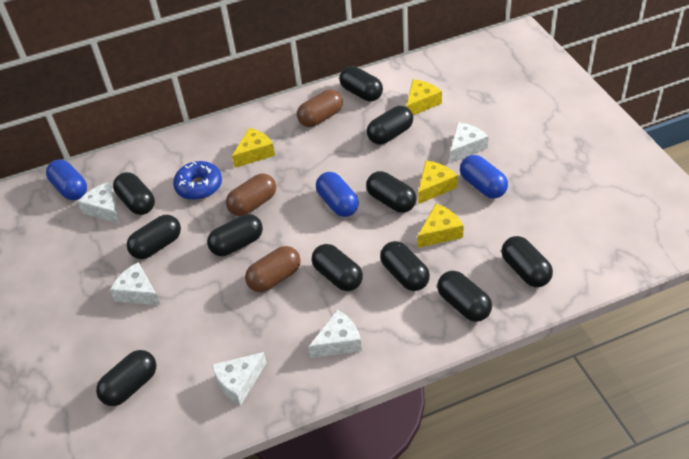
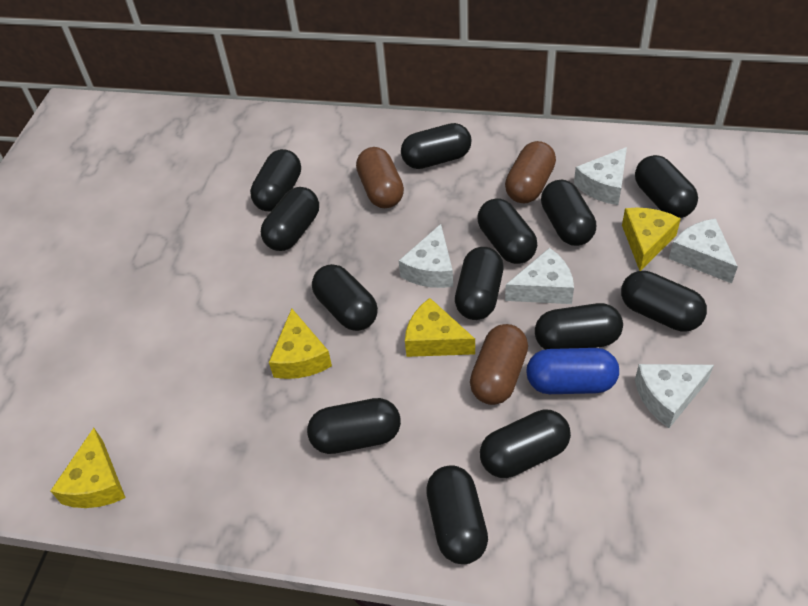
black capsule: [96,350,157,406] [113,172,155,215] [127,215,181,259] [207,214,263,256] [312,244,363,291] [339,66,383,101] [366,171,416,213] [367,106,413,145] [380,241,430,291] [437,271,492,322] [501,236,553,287] = 11 -> [250,149,301,211] [261,187,319,251] [307,398,401,454] [312,264,378,331] [401,123,472,169] [426,465,488,564] [455,247,503,320] [478,198,537,264] [480,409,571,478] [535,303,623,349] [541,180,596,246] [621,271,707,332] [635,155,698,218] = 13
blue capsule: [46,160,87,200] [316,172,359,217] [460,155,508,199] = 3 -> [526,348,619,394] = 1
blue donut: [173,161,222,200] = 1 -> none = 0

